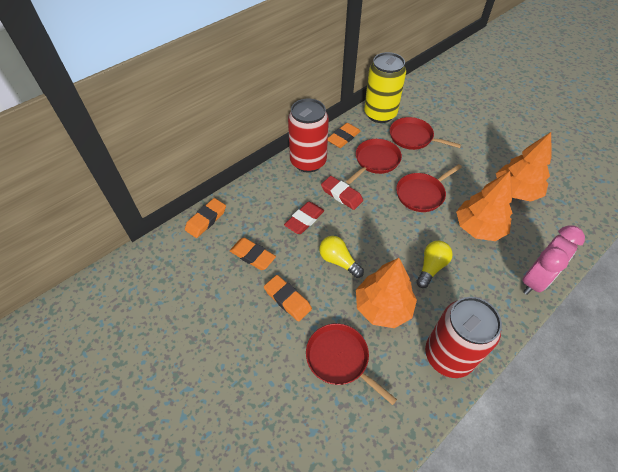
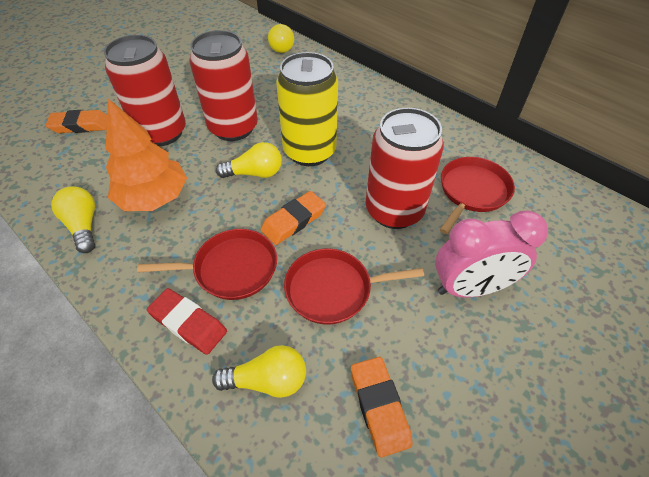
orange eraser: [185,198,226,238] [230,238,276,270] [264,275,312,322] [328,123,361,148] = 4 -> [45,110,107,133] [261,191,326,245] [351,357,413,457] = 3
orange tree: [356,258,417,328] [456,171,512,241] [496,132,551,202] = 3 -> [105,99,187,211] = 1
red can: [288,98,329,173] [425,297,502,378] = 2 -> [104,35,186,146] [190,30,258,141] [366,108,444,229] = 3
red eraser: [284,202,324,234] [321,176,363,210] = 2 -> [147,288,227,355] = 1
red pan: [306,323,397,405] [346,139,402,184] [390,117,461,150] [396,164,462,212] = 4 -> [137,229,277,300] [284,248,424,325] [440,157,515,234] = 3
yellow light bulb: [319,236,364,278] [416,241,453,288] = 2 -> [51,186,95,253] [212,345,306,398] [216,142,282,178] [268,23,294,53] = 4

